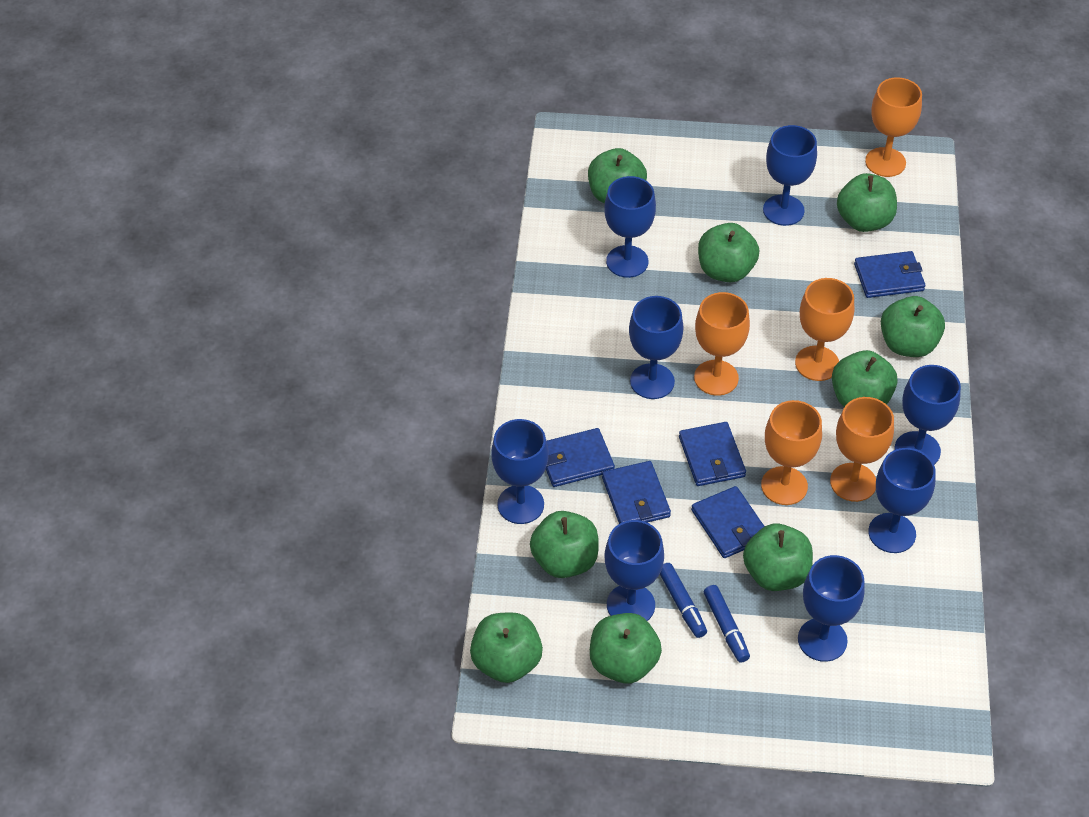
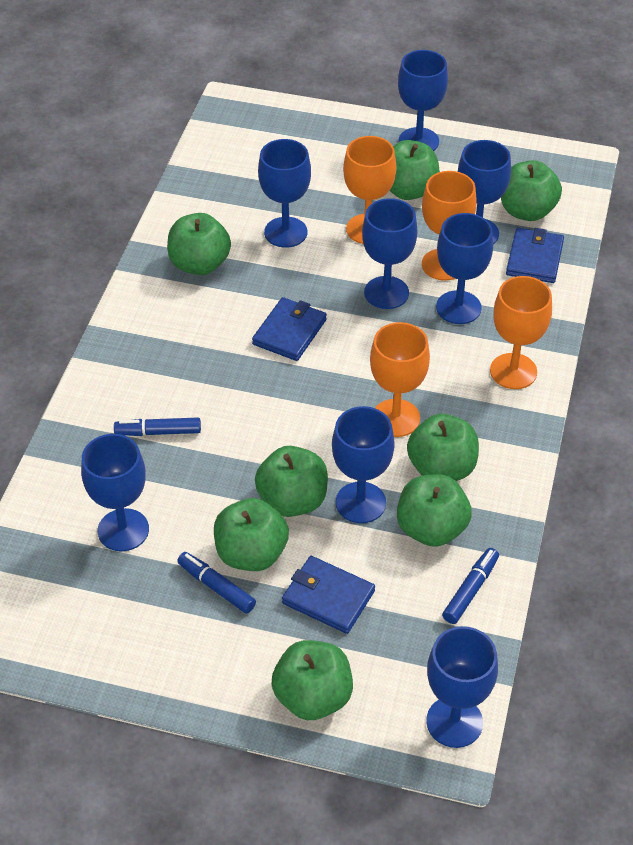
blue marker: [660,563,707,638] [704,585,750,663] = 2 -> [114,417,201,436] [177,552,256,613] [442,548,499,624] = 3
blue wallet: [546,428,615,487] [602,461,671,524] [679,422,746,486] [691,486,765,558] [854,251,925,298] = 5 -> [252,297,327,361] [282,556,375,634] [506,228,564,283] = 3
green apple: [470,612,543,683] [530,511,599,578] [588,148,647,204] [590,613,662,683] [698,223,759,282] [743,524,813,591] [832,350,897,407] [837,173,897,232] [881,296,945,357] = 9 -> [167,213,231,275] [214,498,289,571] [255,446,328,517] [272,640,353,720] [390,140,440,200] [397,474,472,547] [407,414,479,481] [501,160,562,221] = 8
orange goblet: [694,292,750,396] [761,400,822,505] [795,278,854,381] [830,397,894,502] [865,77,922,177] = 5 -> [343,136,396,244] [370,322,430,437] [422,171,477,281] [490,276,552,389] = 4

